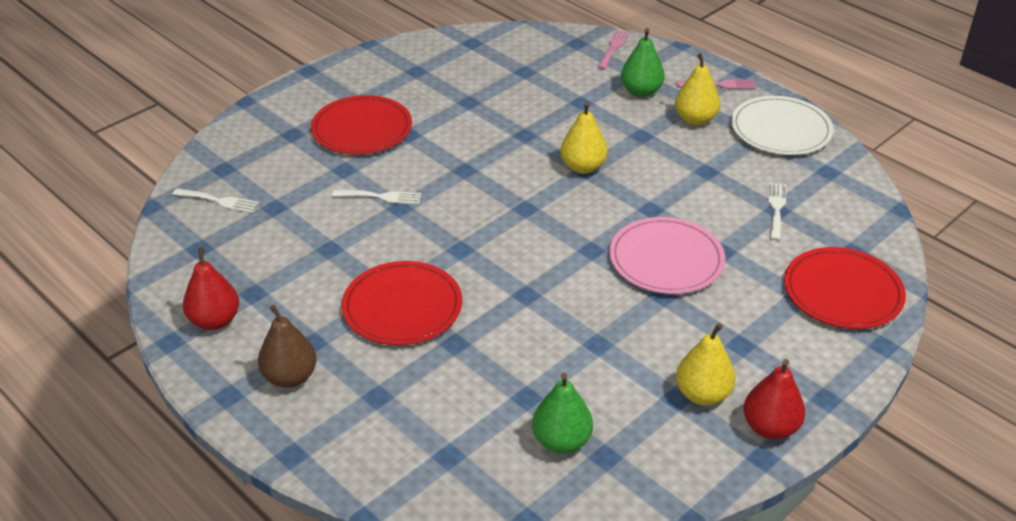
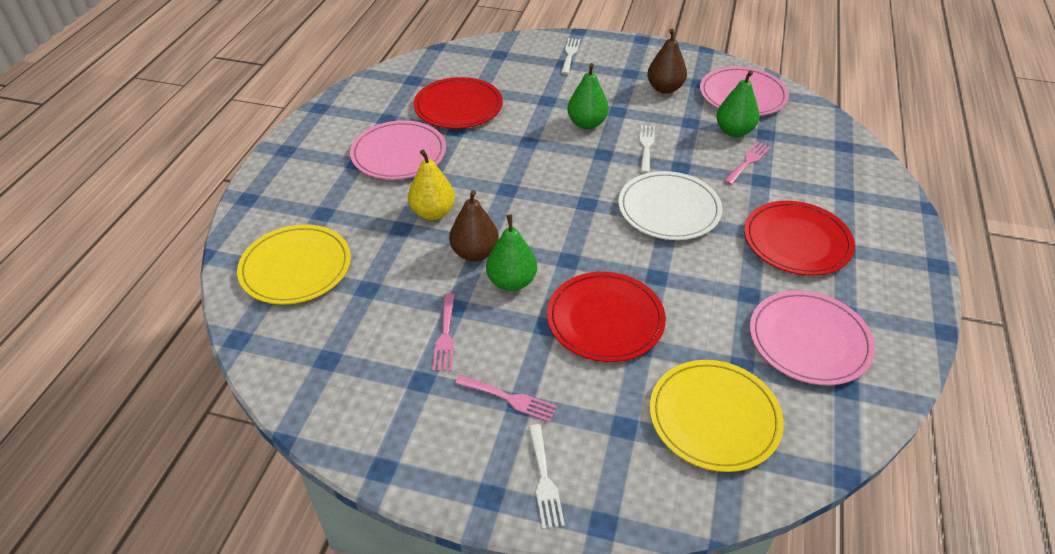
brown pear: [258,305,317,388] = 1 -> [449,190,499,261] [647,29,687,94] = 2
green pear: [532,373,593,453] [621,28,665,97] = 2 -> [486,214,537,291] [567,63,609,129] [716,70,759,137] = 3
pink fork: [598,30,630,69] [677,79,756,89] = 2 -> [432,294,455,371] [455,375,557,422] [724,142,771,185] = 3
pink plate: [609,217,725,294] = 1 -> [350,120,446,180] [700,66,789,116] [750,290,875,385] = 3
red pear: [183,247,239,330] [743,359,805,439] = 2 -> none = 0
yellow pear: [560,102,608,174] [675,53,720,125] [676,323,736,406] = 3 -> [408,150,455,220] = 1
yellow plate: none = 0 -> [237,224,351,305] [650,360,784,472] = 2

